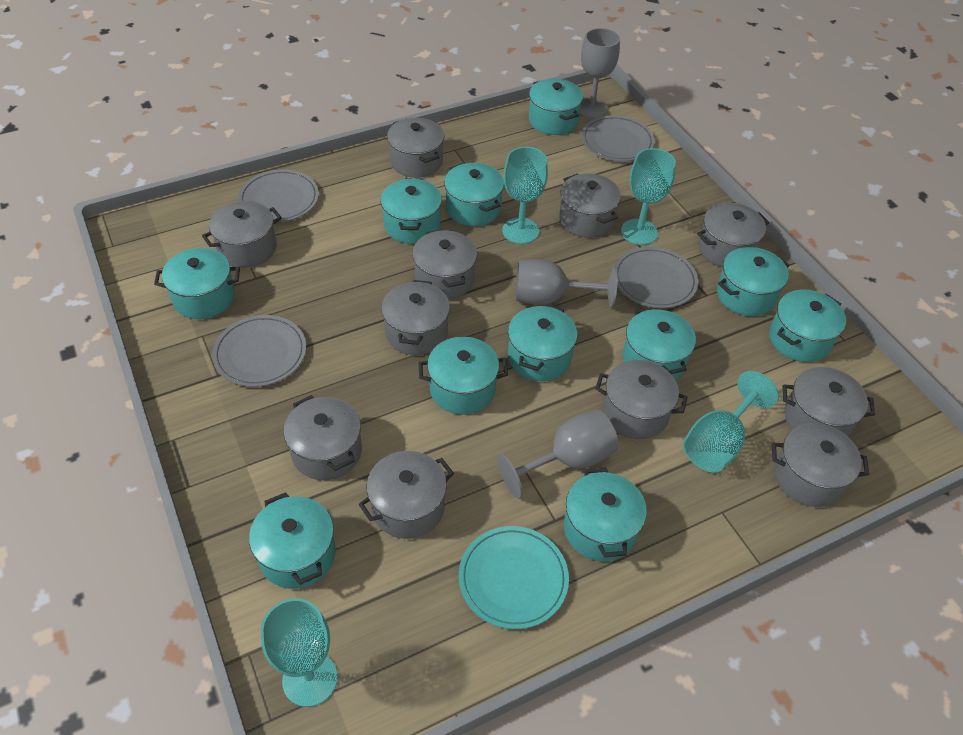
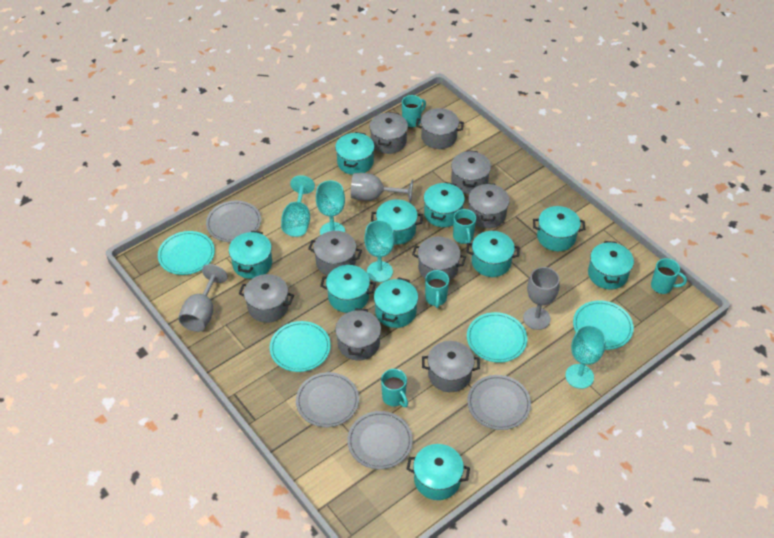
grey pot: [202,201,282,268] [284,395,362,480] [358,451,454,539] [381,280,450,355] [387,118,444,178] [412,229,477,299] [559,174,621,238] [595,360,687,439] [697,202,769,267] [772,423,869,507] [782,367,875,437] = 11 -> [238,274,294,323] [308,231,362,276] [335,308,381,360] [370,112,408,154] [412,237,466,281] [416,108,464,149] [422,341,480,392] [451,150,491,194] [468,183,510,228] = 9
turquoise mug: none = 0 -> [381,369,408,407] [402,95,426,128] [425,270,449,308] [453,209,476,244] [651,258,687,294] = 5
turquoise plate: [459,526,569,629] = 1 -> [158,231,215,275] [270,321,331,372] [467,312,527,363] [573,300,634,350] = 4
turquoise pot: [154,248,240,319] [249,492,336,589] [380,178,442,244] [419,337,508,415] [444,163,504,226] [508,304,577,381] [529,79,583,135] [564,468,647,561] [623,307,696,380] [717,247,790,316] [769,290,846,362] = 11 -> [229,231,272,279] [320,265,376,313] [335,132,375,175] [371,199,423,245] [374,277,418,328] [407,444,470,500] [424,182,465,227] [466,231,520,277] [533,206,585,251] [588,241,634,289] = 10

